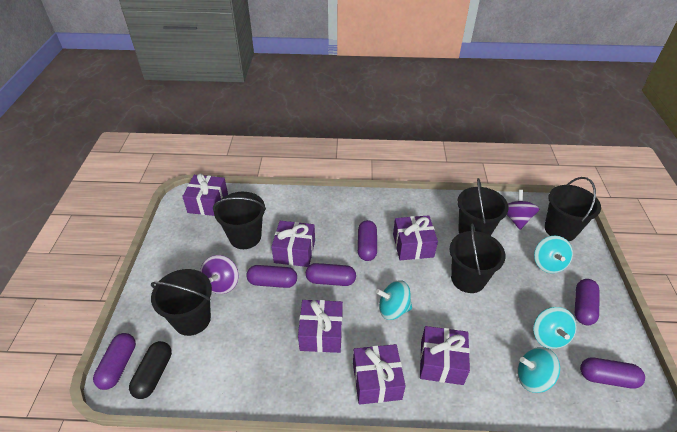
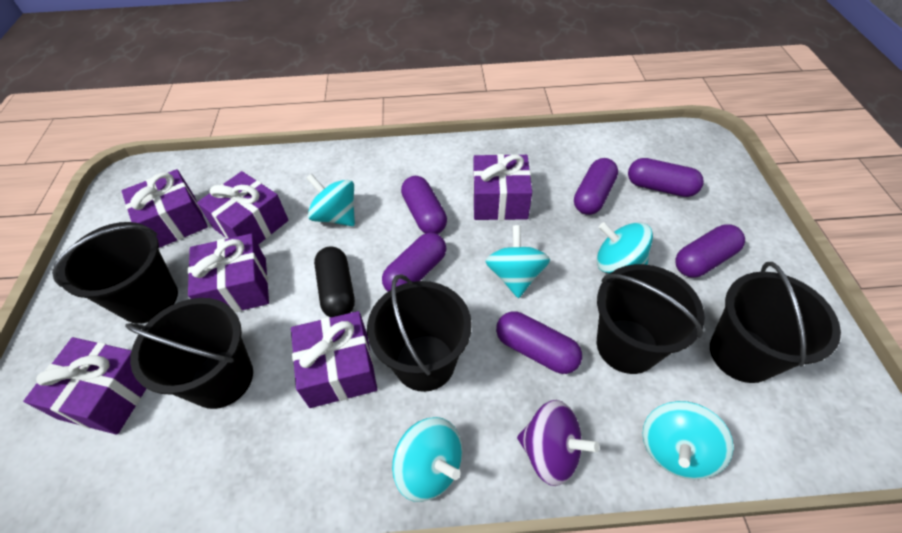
purple spinning top: [200,255,238,294] [507,190,539,230] = 2 -> [517,400,599,486] = 1
turquoise spinning top: [376,280,412,320] [517,347,560,393] [533,307,577,349] [534,236,573,273] = 4 -> [307,174,355,226] [392,417,463,502] [485,225,550,298] [597,222,653,273] [643,401,734,480] = 5

